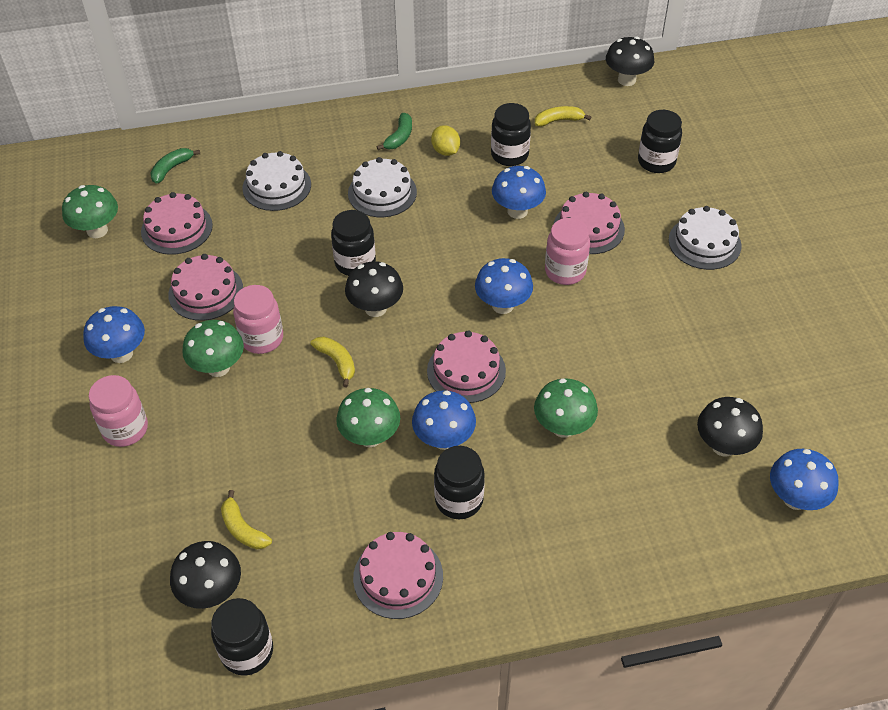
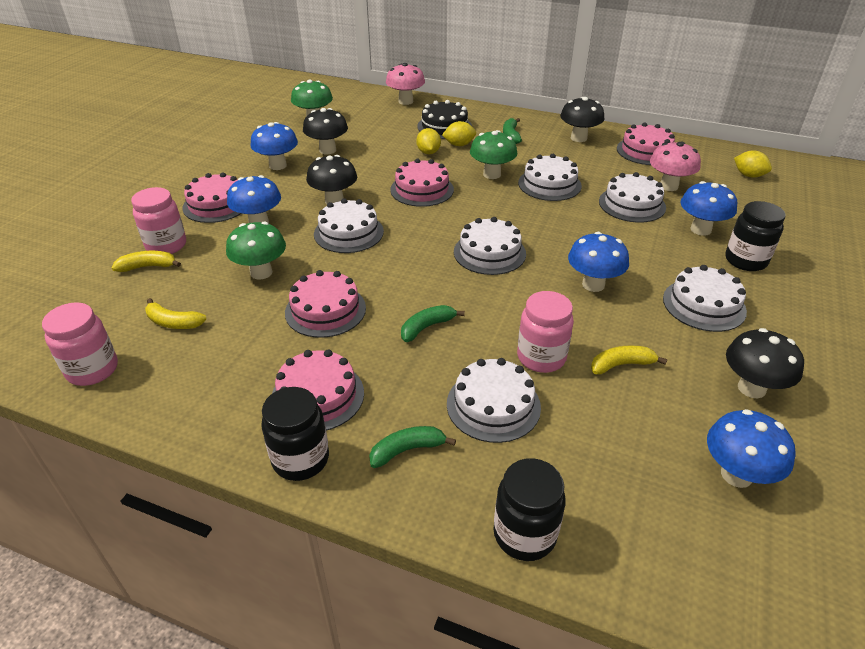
black cake: none = 0 -> [417,100,472,139] = 1
black jar: [211,598,273,676] [331,210,376,276] [434,446,485,519] [491,103,531,166] [638,110,682,173] = 5 -> [261,387,329,481] [493,458,566,561] [725,201,786,271] = 3
green banana: [150,148,200,184] [377,113,412,150] = 2 -> [369,426,456,468] [401,305,465,342] [503,118,522,144] = 3
green mushroom: [62,185,118,238] [182,320,244,377] [336,388,400,447] [534,378,598,438] = 4 -> [226,222,286,279] [291,79,333,116] [470,130,517,179] = 3
pink mushroom: none = 0 -> [386,63,425,105] [650,142,701,191] = 2
white cake: [242,151,311,211] [348,157,417,217] [669,206,742,270] = 3 -> [314,198,384,253] [447,358,541,443] [454,217,526,275] [518,154,582,201] [599,172,666,222] [663,265,747,332] = 6
yellow lemon: [431,125,460,156] = 1 -> [416,128,441,154] [442,121,476,146] [734,150,772,177] = 3

